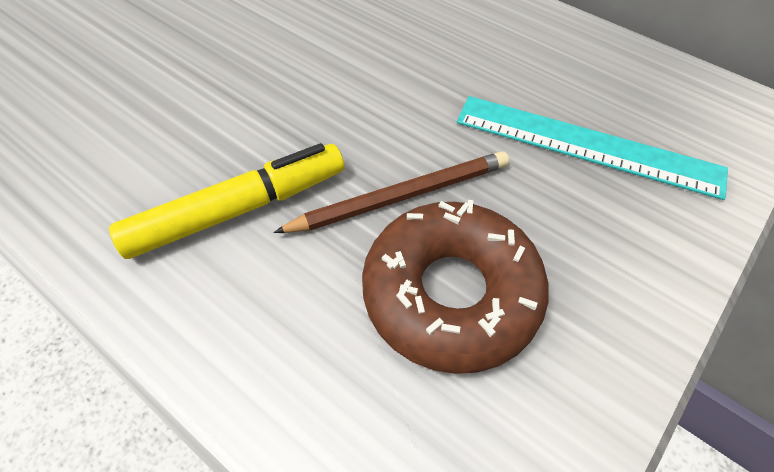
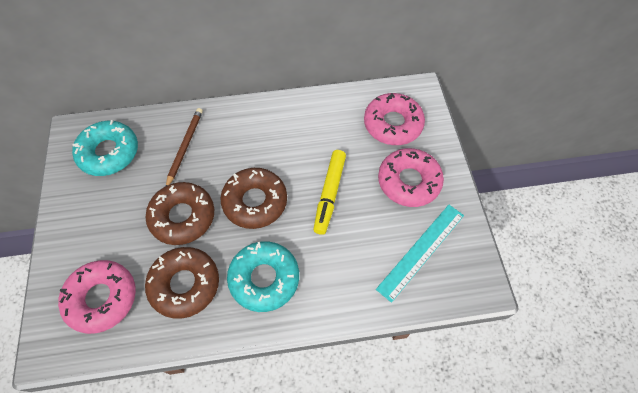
brown donut: [362,200,549,374] = 1 -> [145,182,214,245] [145,247,219,319] [220,168,287,229] = 3
pink donut: none = 0 -> [58,260,136,334] [364,93,425,145] [378,148,444,207] = 3
turquoise donut: none = 0 -> [72,120,138,176] [227,241,299,312] = 2

